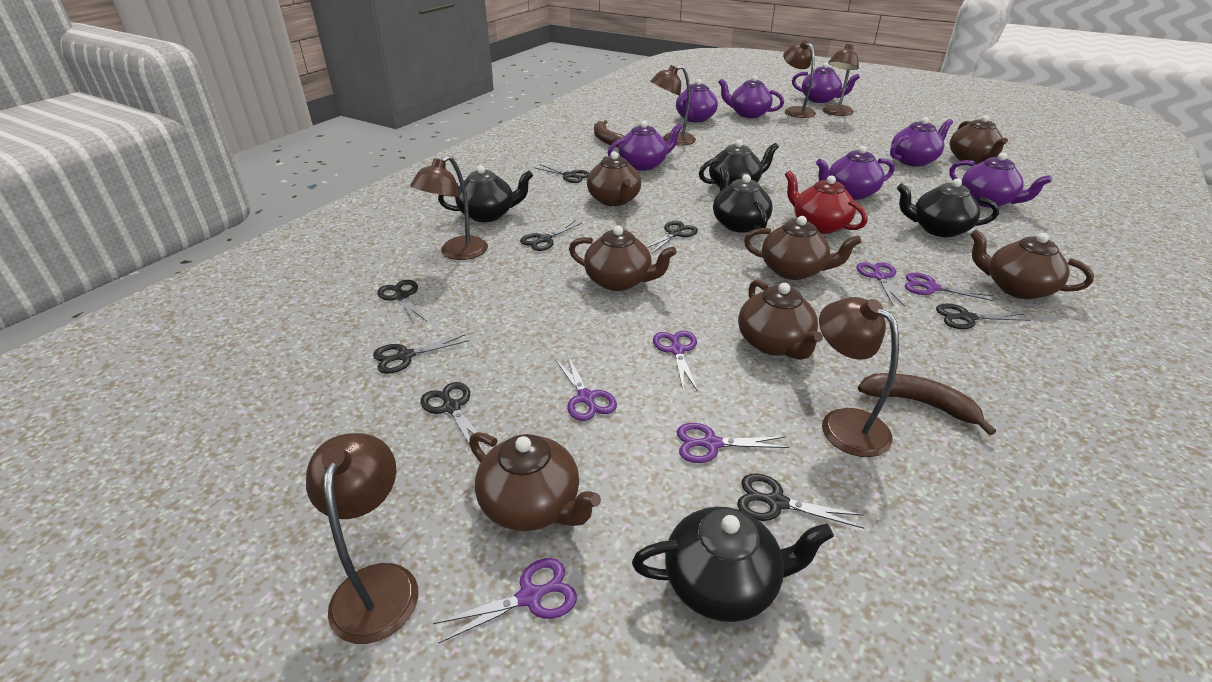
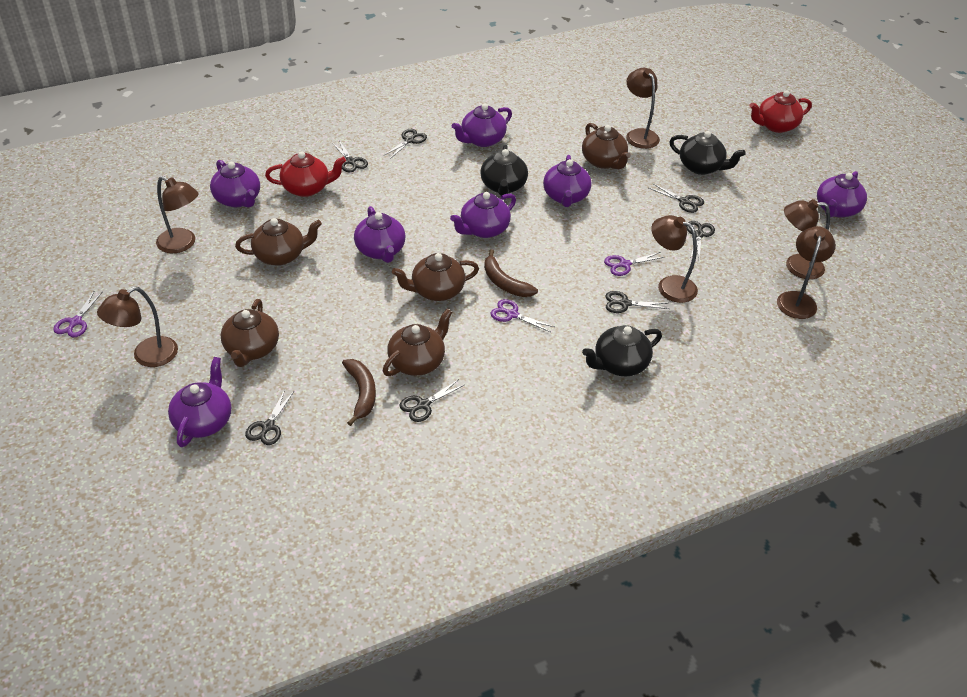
black scissors: [373,334,469,374] [377,280,427,324] [421,382,489,447] [520,220,582,251] [534,164,589,183] [647,221,698,253] [737,473,864,529] [936,304,1031,329] = 8 -> [245,390,294,445] [332,140,368,172] [383,129,427,159] [399,379,464,422] [605,291,669,313] [649,183,704,213] [686,221,715,258] = 7
black teapot: [438,165,533,222] [632,507,834,622] [699,140,779,187] [713,166,773,233] [897,179,999,237] = 5 -> [480,145,528,196] [582,325,662,377] [669,131,746,175] = 3
brown teapot: [469,432,601,531] [569,226,677,291] [587,151,641,206] [738,280,823,360] [744,216,862,280] [950,115,1008,164] [970,229,1094,299] = 7 -> [221,299,279,367] [235,218,322,266] [383,309,452,376] [392,253,479,301] [582,123,631,169] = 5
purple scissors: [433,558,577,644] [555,354,617,421] [653,331,697,390] [677,423,789,463] [856,262,905,306] [905,273,994,301] = 6 -> [53,291,102,337] [490,299,554,332] [604,252,664,276] = 3
red teapot: [785,171,868,234] = 1 -> [265,151,346,197] [749,90,812,133] = 2

